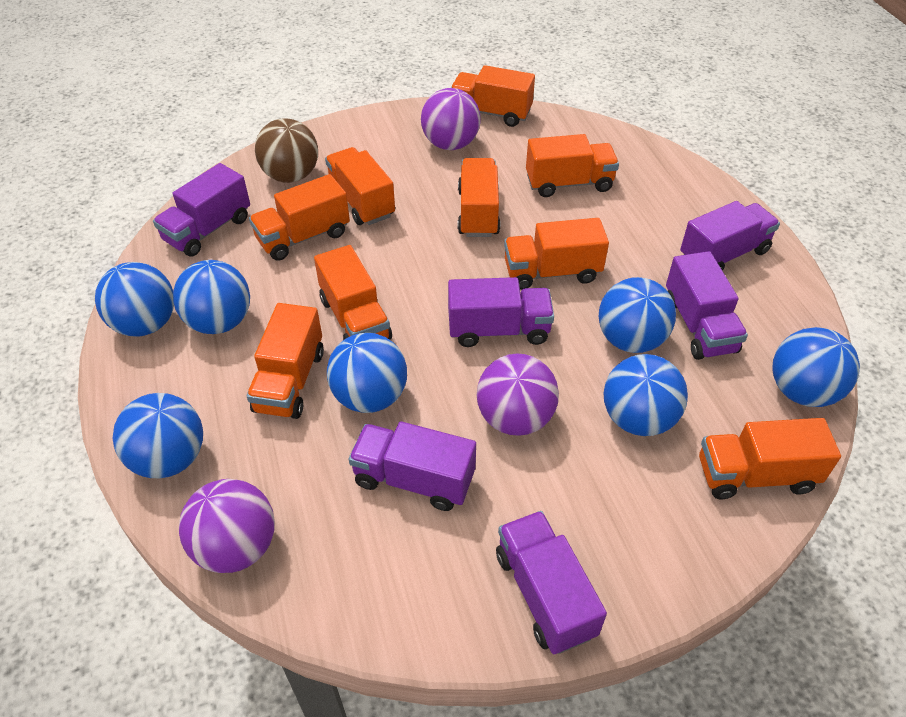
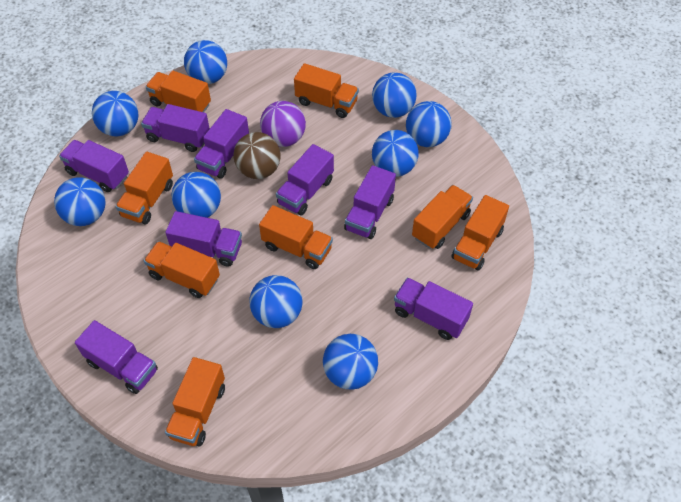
blue ball: [95,262,174,337] [113,393,203,478] [173,260,250,334] [327,333,407,413] [599,277,676,353] [603,354,688,436] [773,327,860,407] = 7 -> [54,177,106,226] [92,91,139,136] [171,172,221,218] [184,40,227,84] [250,275,303,328] [323,334,378,390] [372,72,417,118] [372,130,419,177] [406,101,452,147] = 9
orange truck: [247,303,324,419] [249,174,350,261] [314,245,392,340] [325,147,395,225] [451,65,535,127] [458,158,500,237] [504,218,609,290] [526,134,619,197] [699,418,841,499] = 9 -> [116,152,173,224] [144,241,220,298] [145,71,211,112] [165,357,225,446] [259,205,333,269] [294,63,359,118] [412,185,473,249] [451,195,509,271] = 8
purple ball: [179,479,275,573] [421,88,480,150] [477,354,559,436] = 3 -> [260,101,306,147] = 1
purple truck: [153,163,250,257] [349,421,476,511] [448,277,554,347] [496,511,607,654] [666,251,748,360] [680,201,780,271] = 6 -> [59,140,129,192] [75,320,158,394] [141,104,210,152] [165,211,242,267] [194,109,249,179] [276,144,334,216] [344,165,396,239] [394,278,473,340] = 8

